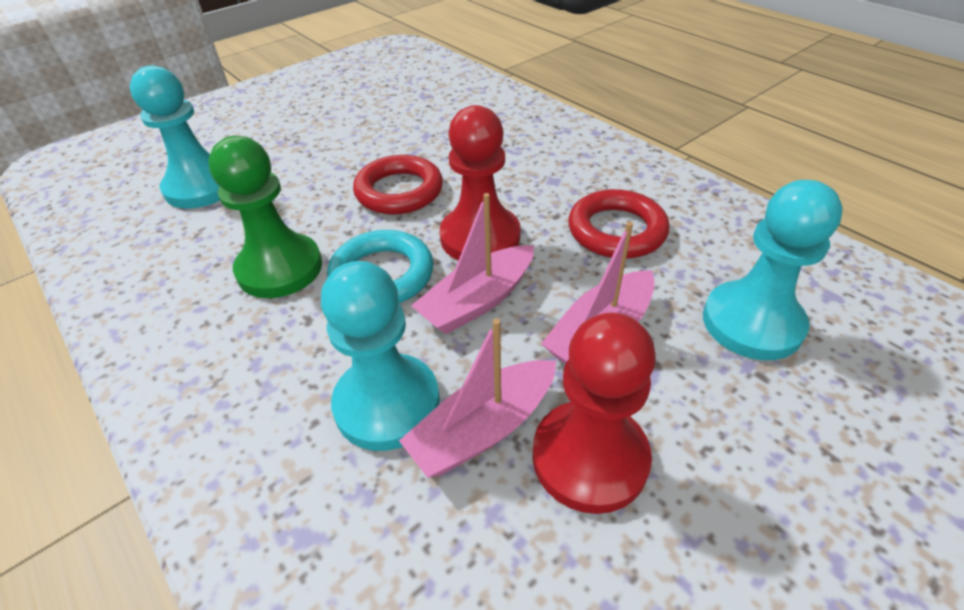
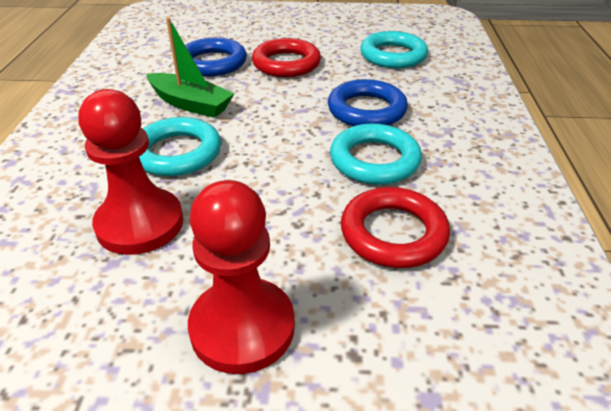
blue ring: none = 0 -> [185,37,247,76] [328,79,408,126] = 2
green boat: none = 0 -> [146,17,234,118] = 1
green pawn: [209,136,322,298] = 1 -> none = 0
pink boat: [399,318,556,478] [411,193,534,334] [541,222,655,364] = 3 -> none = 0
turquoise pawn: [130,66,220,209] [321,261,440,451] [703,180,843,360] = 3 -> none = 0
turquoise ring: [327,230,433,304] = 1 -> [139,117,221,176] [330,124,422,185] [360,31,428,69] = 3

